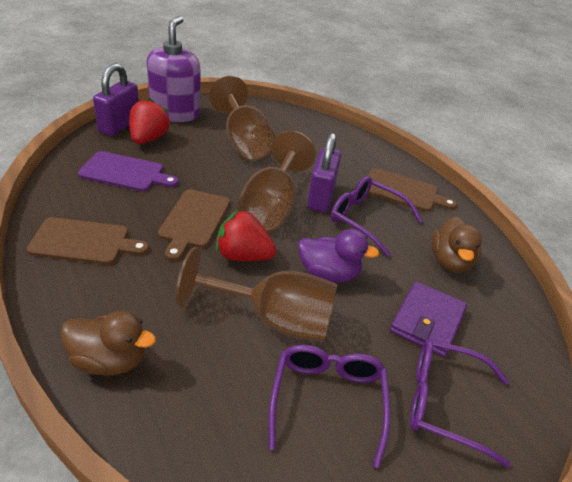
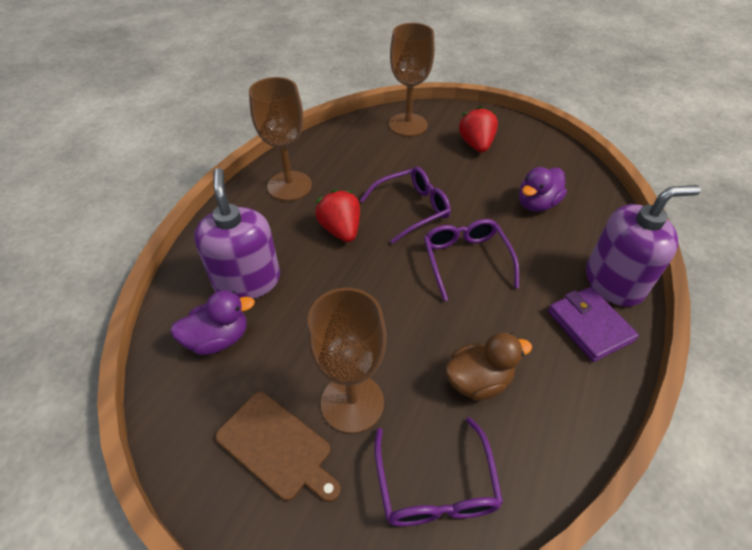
brown cutting board: [26,217,149,265] [158,189,230,261] [368,168,457,212] = 3 -> [215,392,341,502] = 1
brown duck: [60,310,156,375] [431,217,482,273] = 2 -> [445,332,532,401] = 1
purple cutting board: [78,151,179,191] = 1 -> none = 0
purple duck: [298,229,379,283] = 1 -> [170,290,255,355] [519,167,567,212] = 2
purple padlock: [93,63,139,136] [307,133,341,212] = 2 -> none = 0
purple soap dispenser: [147,16,201,122] = 1 -> [194,168,280,299] [586,185,701,307] = 2

